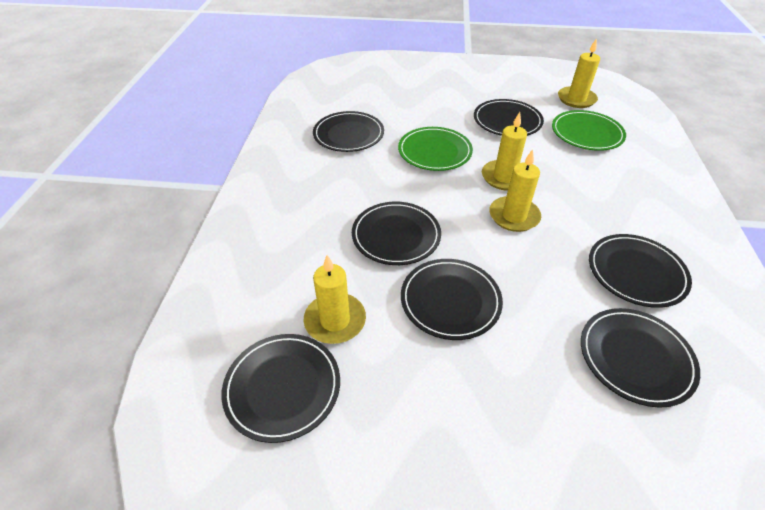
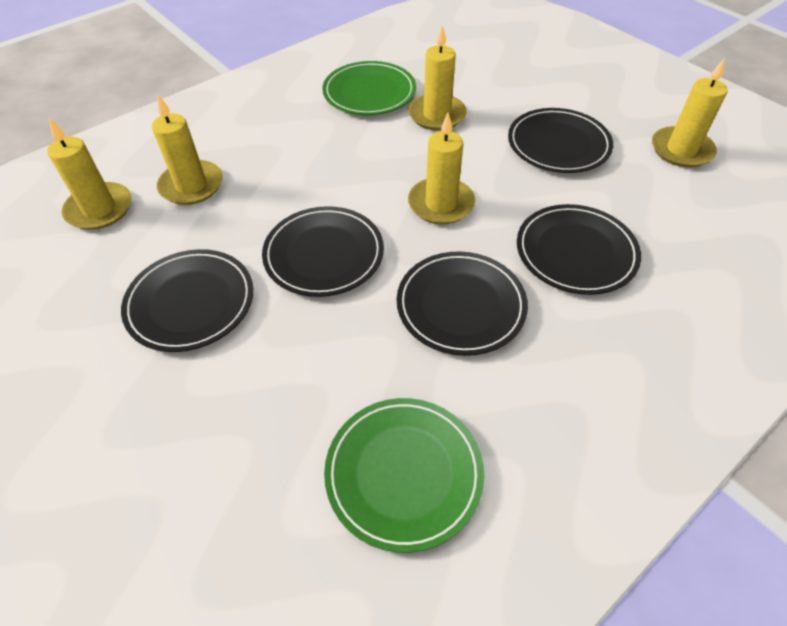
black plate: [221,334,340,443] [313,111,384,152] [352,202,441,265] [401,259,503,340] [474,99,544,136] [581,308,700,408] [589,234,692,308] = 7 -> [121,249,253,352] [262,206,384,297] [397,252,528,356] [508,108,613,173] [517,204,641,295] = 5
yellow candle: [304,255,366,344] [482,112,527,190] [489,149,541,232] [558,38,600,108] = 4 -> [47,118,132,230] [152,95,223,205] [408,25,467,131] [408,113,475,224] [652,58,728,167] = 5

